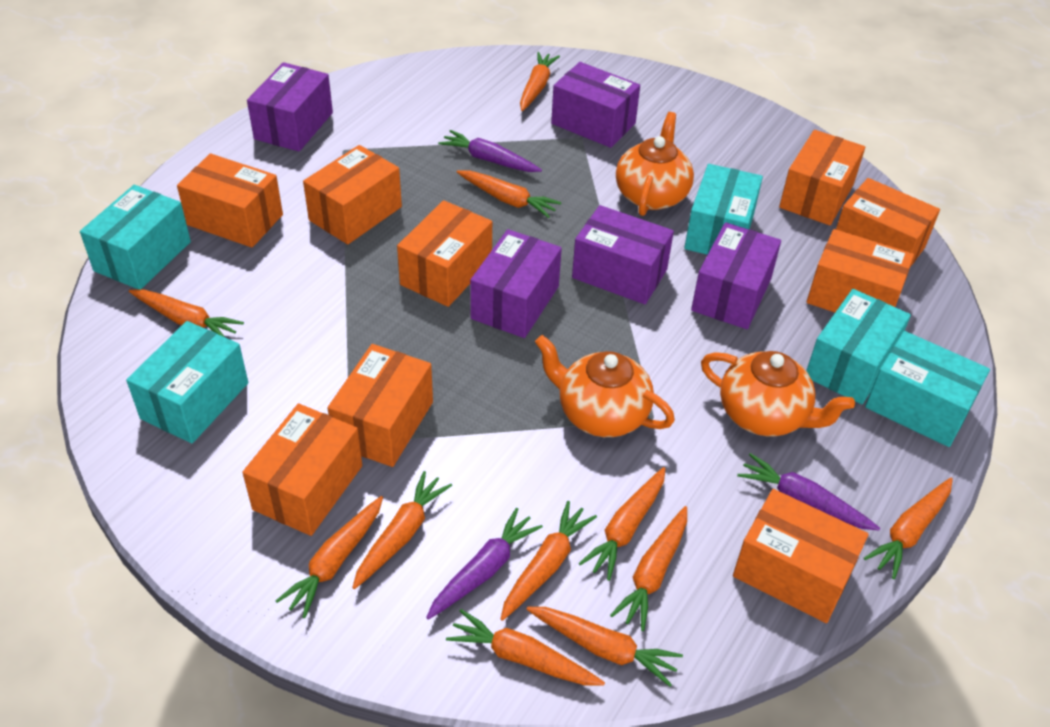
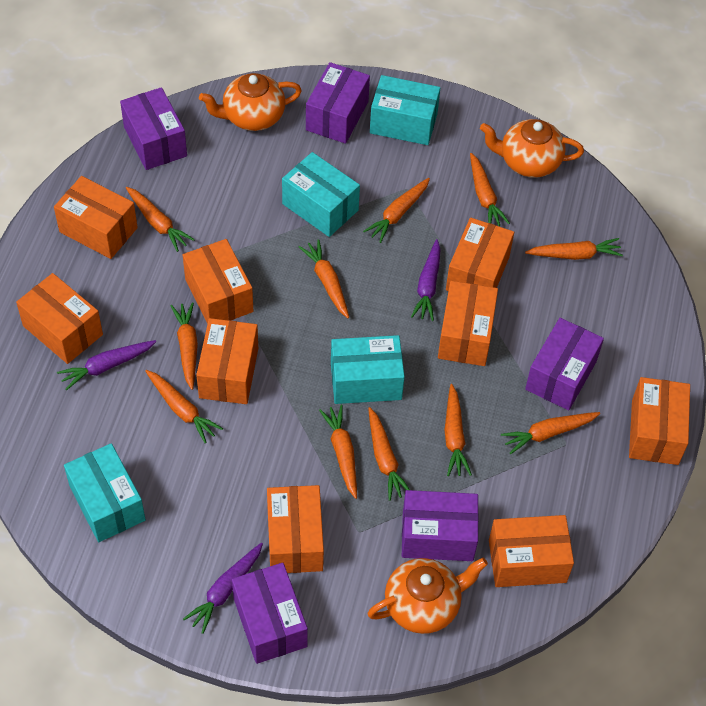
turquoise box: [80,185,191,289] [126,321,248,443] [684,164,763,255] [806,289,911,404] [865,331,990,447] = 5 -> [64,443,146,542] [282,152,360,237] [331,335,405,404] [370,75,440,145] = 4

